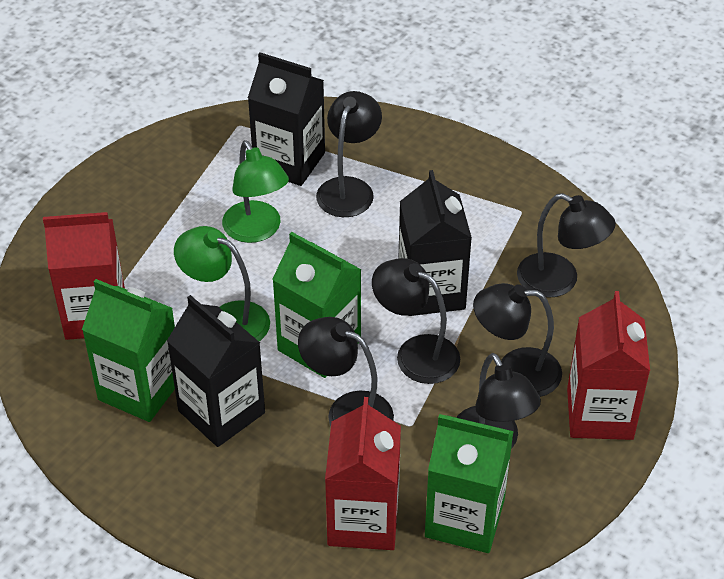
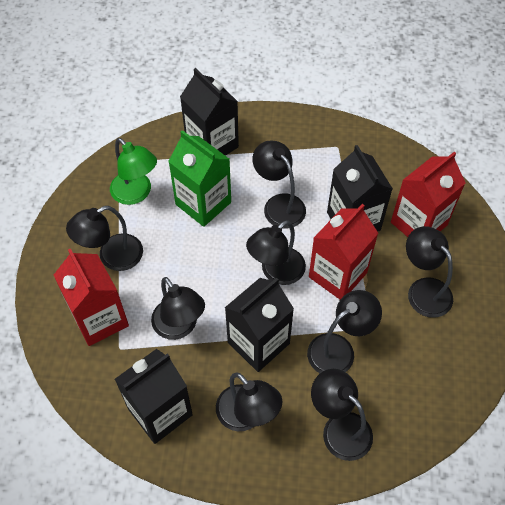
black carton: [167,295,265,447] [248,52,325,186] [399,170,472,316] = 3 -> [115,349,193,444] [180,68,239,156] [225,278,294,372] [327,145,393,232] = 4
black lamp: [298,317,394,426] [316,91,382,217] [372,258,460,384] [456,353,541,449] [473,283,562,397] [517,193,616,298] = 6 -> [66,206,143,271] [151,277,205,340] [216,372,282,431] [246,220,306,285] [253,140,306,229] [307,290,382,373] [311,369,373,461] [406,226,453,318] = 8
green carton: [82,279,175,422] [272,232,362,378] [425,414,514,553] = 3 -> [168,130,231,227] = 1
green lamp: [174,226,270,341] [222,140,289,243] = 2 -> [110,138,157,205] = 1

